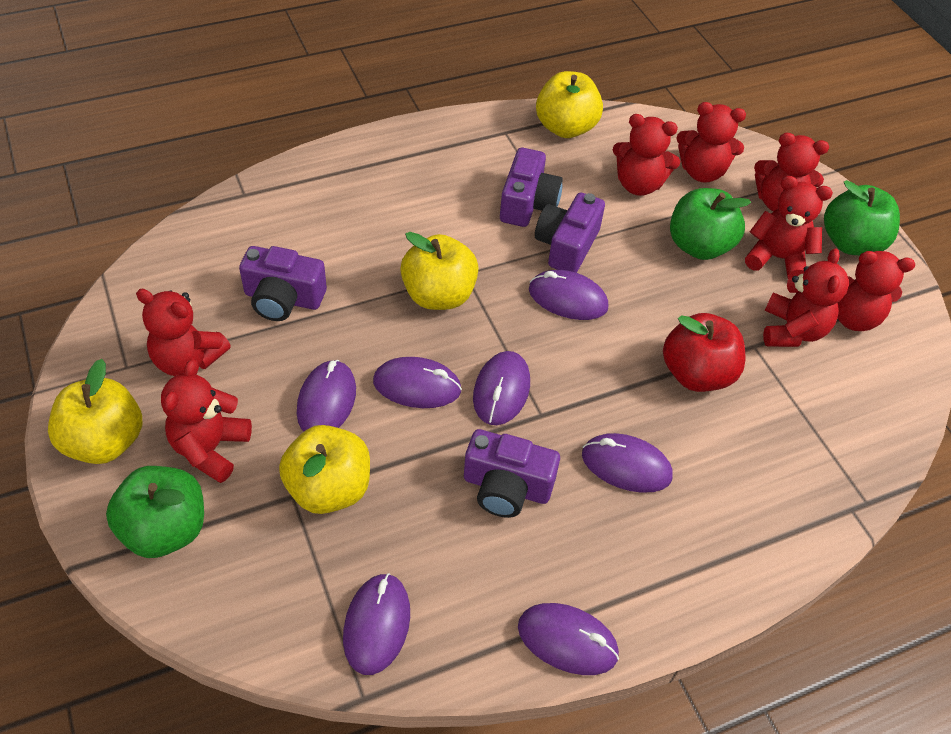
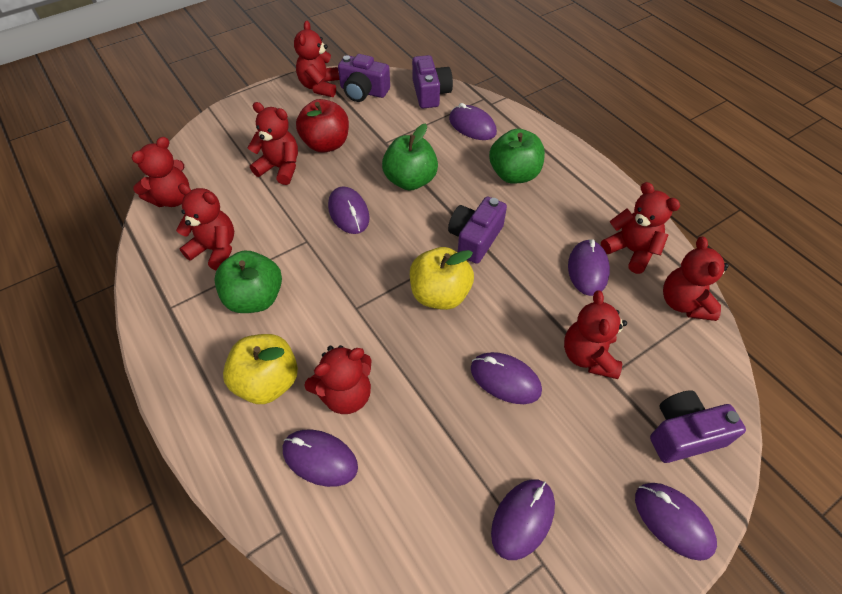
yellow apple: [48,359,142,464] [279,425,370,514] [400,232,479,310] [536,71,603,138] = 4 -> [223,334,298,404] [410,247,474,310] = 2

